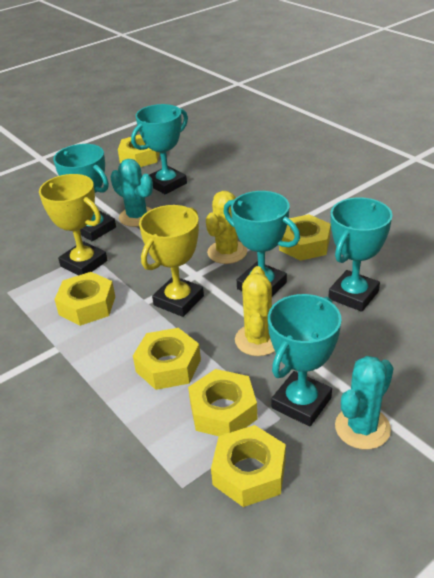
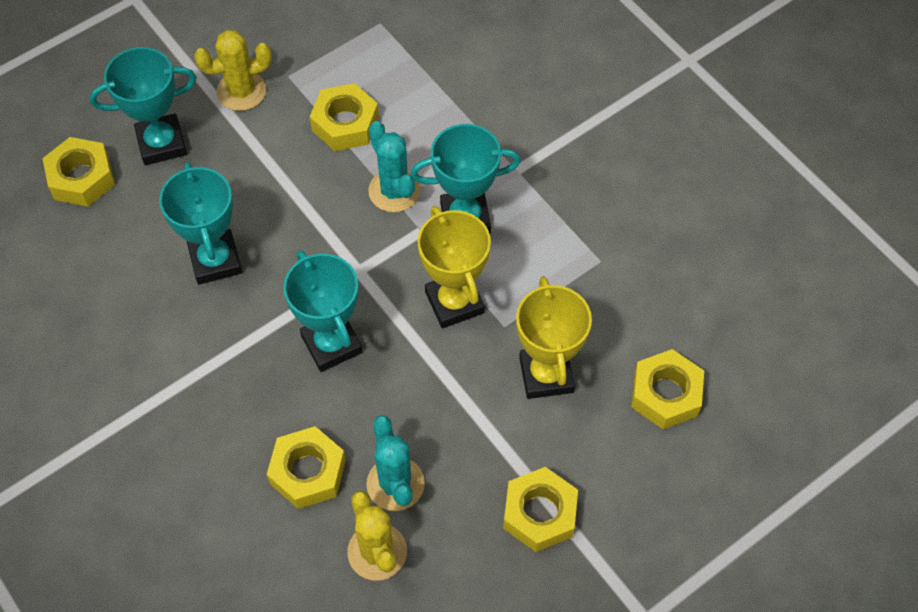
turquoise trophy: [53,144,116,241] [131,104,188,195] [223,191,300,296] [268,294,342,426] [329,197,392,312] = 5 -> [90,47,197,165] [159,162,242,285] [283,250,363,372] [411,124,521,234] = 4
yellow nut: [54,272,115,326] [118,134,160,167] [133,328,201,390] [188,369,257,436] [211,425,286,507] [279,214,331,261] = 6 -> [42,137,115,207] [267,426,346,509] [310,83,379,151] [503,467,578,552] [631,349,704,429] = 5

